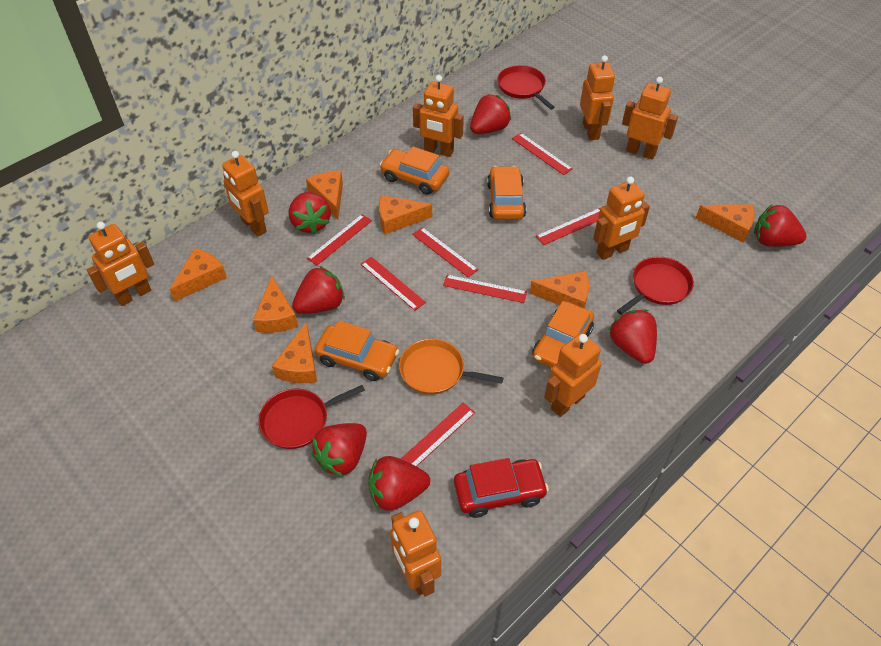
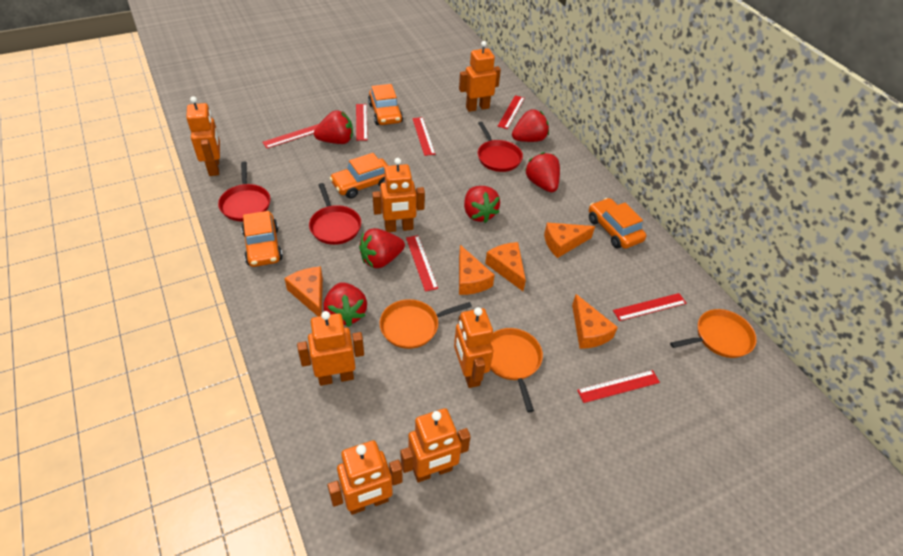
orange cheese: [169,248,227,302] [253,276,298,333] [272,322,317,383] [306,171,343,220] [379,195,432,234] [530,271,589,308] [696,204,755,243] = 7 -> [284,266,323,317] [459,245,495,295] [485,242,526,291] [544,223,595,258] [572,294,618,349] = 5
orange pan: [399,339,503,394] = 1 -> [380,299,472,349] [490,328,543,412] [670,309,757,358] = 3
orange robot: [87,221,154,306] [222,151,269,237] [390,510,441,597] [413,75,464,157] [544,333,602,417] [580,55,615,140] [593,176,650,260] [622,77,678,160] = 8 -> [186,96,220,176] [297,311,364,386] [327,440,403,515] [372,158,425,232] [400,408,471,482] [454,307,493,388] [459,41,501,112] = 7
red car: [454,458,549,518] = 1 -> none = 0
red strawberry: [289,192,331,234] [292,266,345,314] [312,423,367,477] [368,456,430,511] [470,94,511,134] [609,310,657,364] [754,204,807,247] = 7 -> [314,110,353,144] [323,282,367,327] [359,228,405,268] [464,186,500,223] [512,109,549,142] [525,152,560,192] = 6

